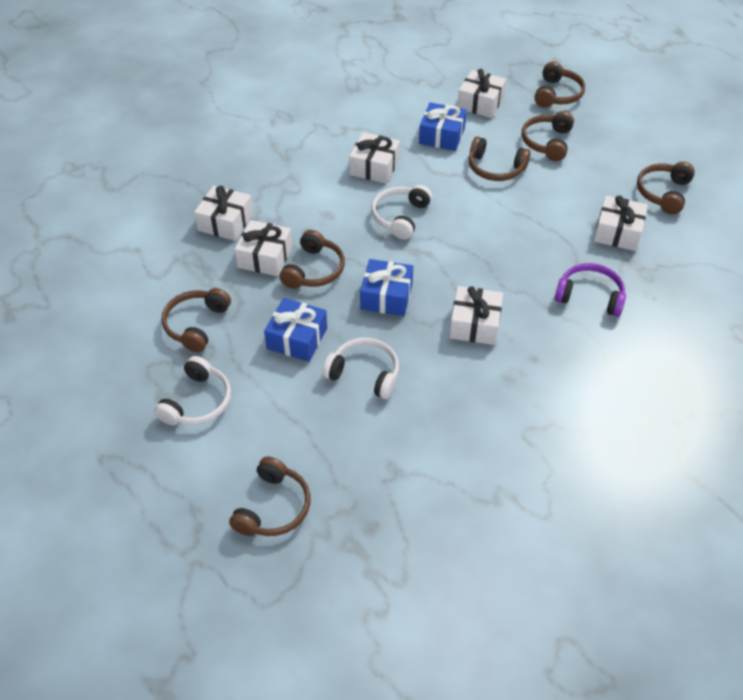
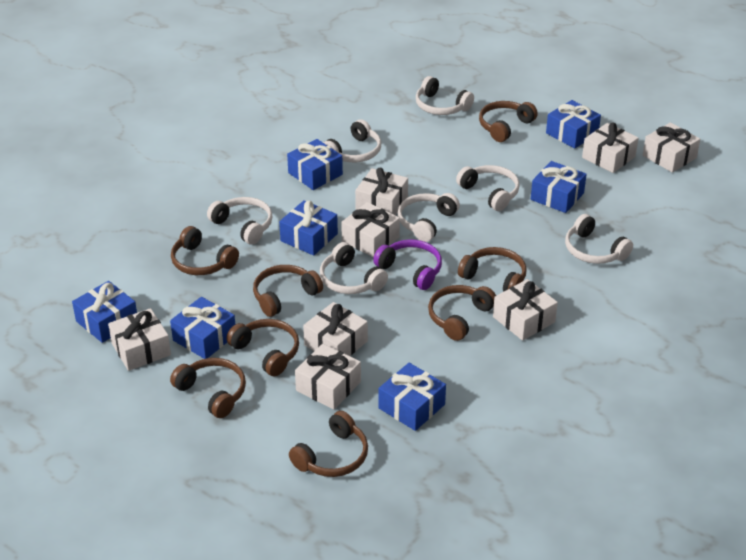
blue gift: [264,298,327,362] [360,259,413,316] [419,102,467,151] = 3 -> [72,281,137,343] [170,297,235,359] [279,200,338,256] [287,139,343,190] [379,363,446,431] [531,161,587,213] [546,100,601,149] = 7
brown headphones: [162,288,231,352] [229,456,310,536] [280,230,345,289] [469,136,531,181] [522,111,574,161] [534,62,585,108] [637,162,695,214] = 7 -> [170,358,246,418] [171,226,239,275] [226,319,299,376] [253,265,323,317] [289,411,368,477] [428,285,496,341] [458,247,527,292] [479,101,538,142] = 8
white gift: [194,185,253,241] [235,220,292,276] [349,132,400,184] [449,286,503,345] [457,69,506,118] [594,195,648,251] = 6 -> [108,308,171,371] [295,343,361,410] [303,302,368,356] [341,202,400,258] [355,168,408,215] [493,279,558,341] [582,123,639,173] [643,122,700,173] = 8
white headphones: [154,356,231,425] [322,338,399,399] [372,185,432,240] = 3 -> [207,197,272,245] [320,242,388,294] [323,119,381,162] [397,193,460,242] [416,76,474,115] [456,165,520,211] [565,214,633,264] = 7

